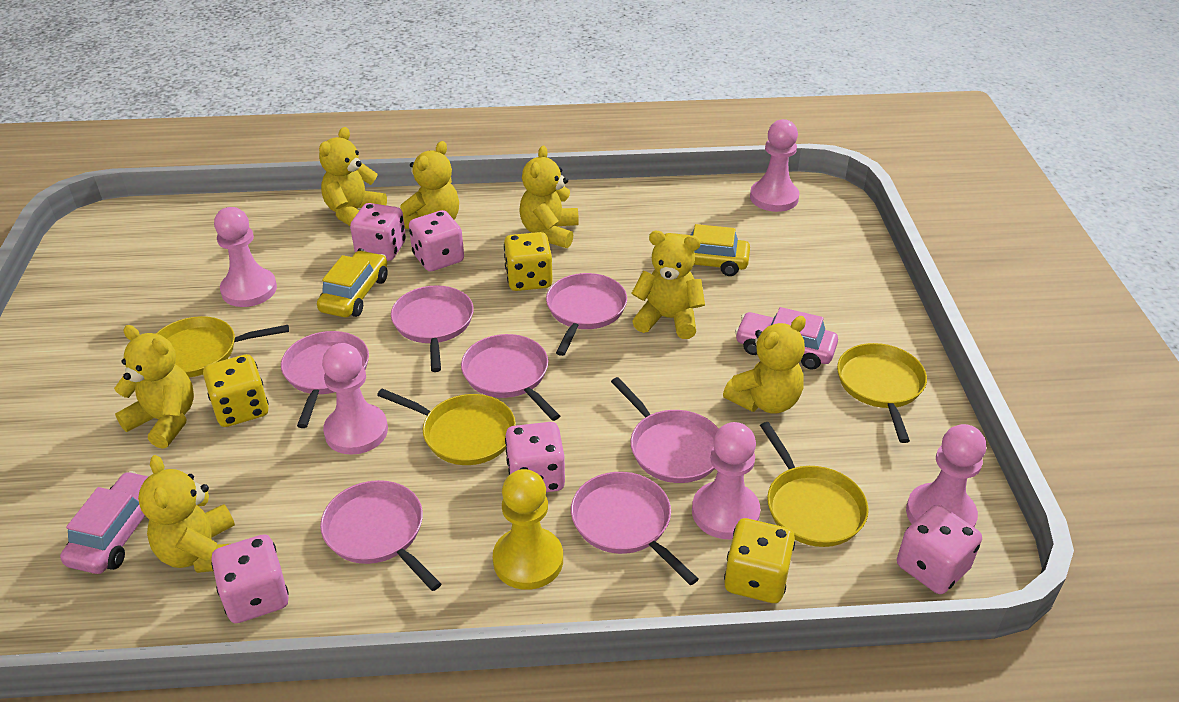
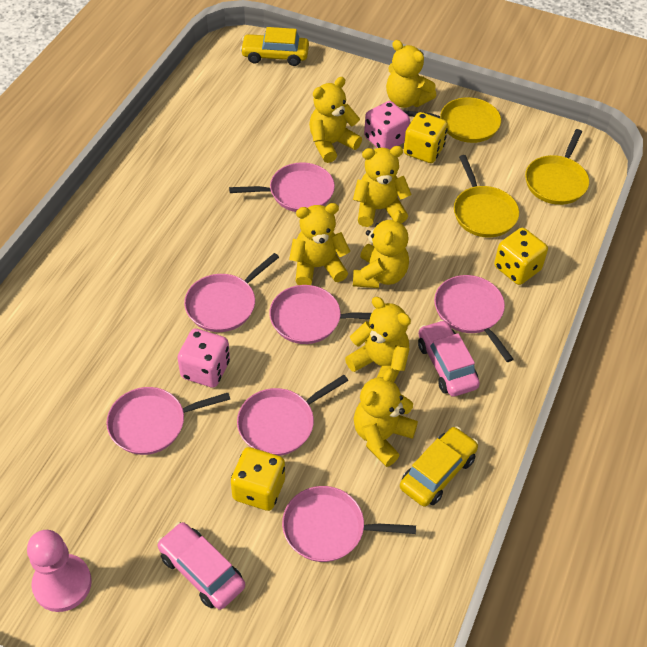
pink dice: [211,534,289,623] [350,203,406,261] [409,210,464,271] [505,422,565,492] [897,505,982,594] = 5 -> [177,328,230,388] [364,101,410,149] = 2
pink pawn: [214,207,277,307] [322,343,388,455] [692,422,760,539] [750,119,799,212] [906,424,986,527] = 5 -> [27,530,92,612] = 1
yellow pan: [156,316,289,377] [377,389,516,465] [760,422,869,547] [837,343,927,443] = 4 -> [403,97,501,143] [454,155,519,238] [525,129,589,205] = 3
yellow pawn: [493,469,563,590] = 1 -> none = 0

